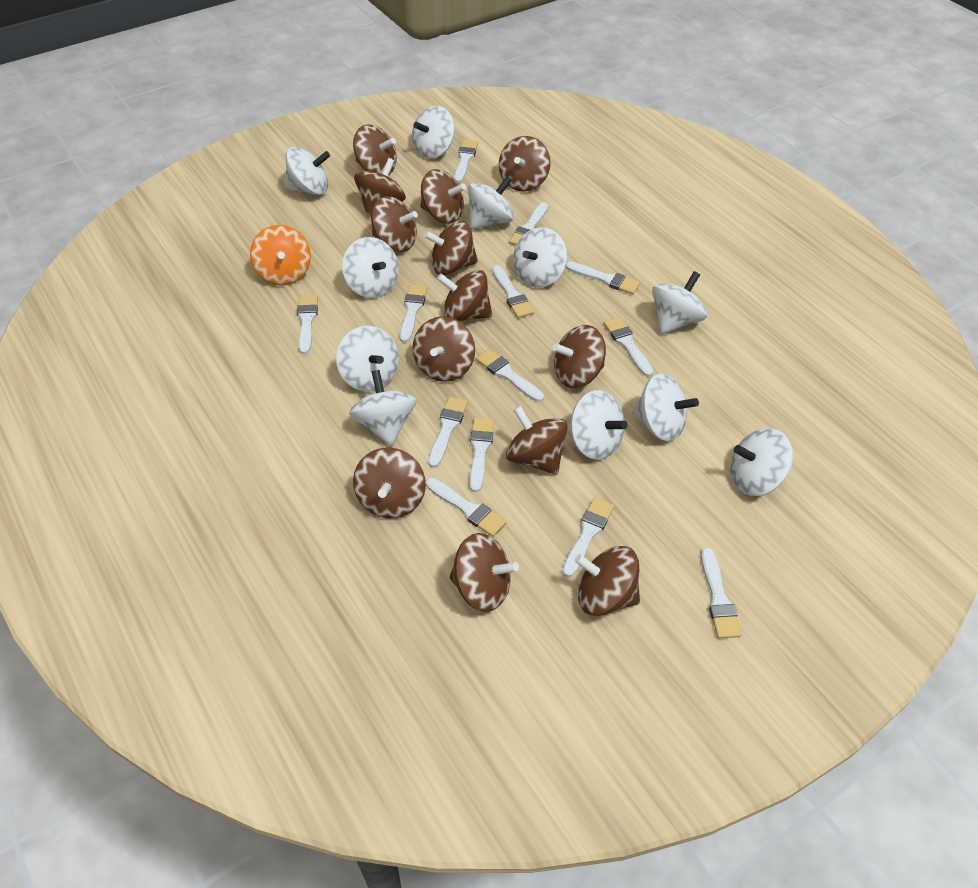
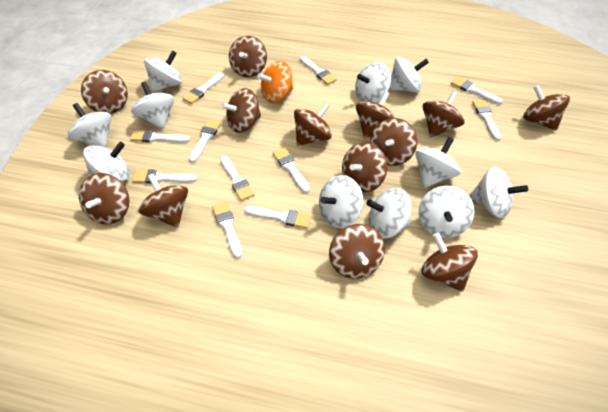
white brush: [297,294,318,354] [400,284,427,343] [426,478,506,537] [428,397,468,468] [454,140,478,183] [469,418,494,492] [476,349,544,402] [492,265,534,318] [509,202,548,245] [562,497,614,577] [565,262,640,294] [604,317,653,377] [701,547,742,638] = 13 -> [130,130,190,143] [132,170,198,184] [183,73,224,104] [189,119,221,163] [212,201,242,258] [220,155,254,201] [244,206,311,228] [273,148,310,193] [300,56,337,85] [451,77,503,104] [472,100,501,141] = 11

